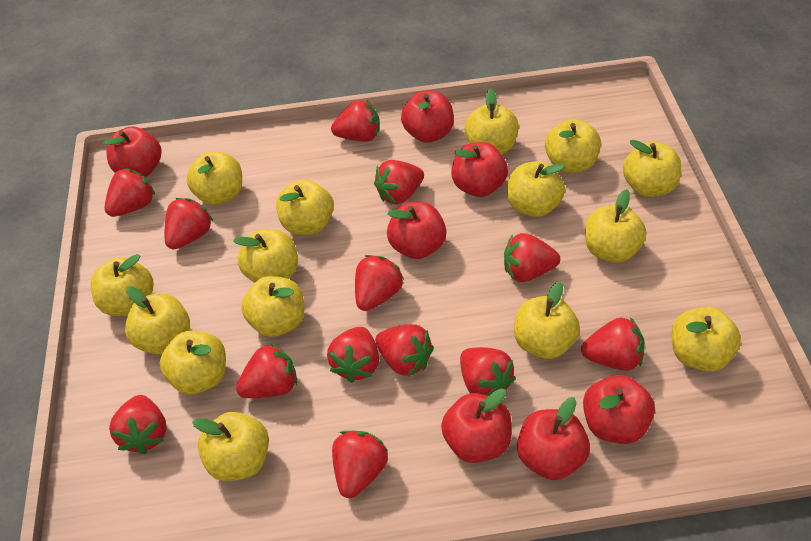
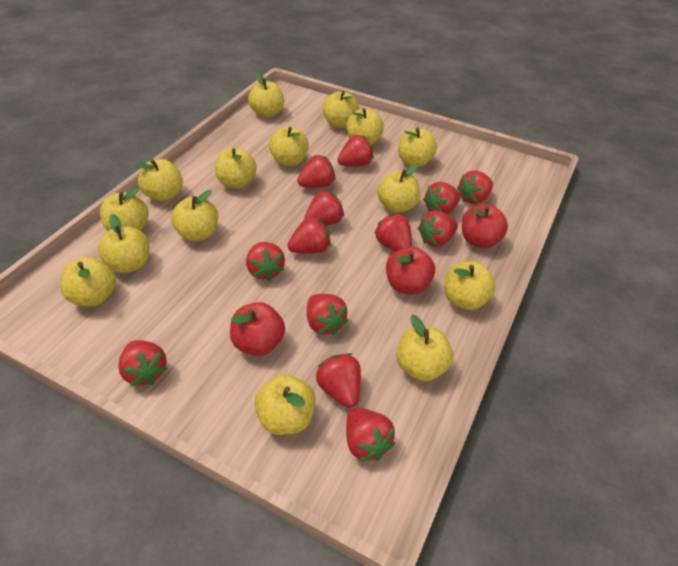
red apple: [104,126,162,177] [387,202,446,259] [401,90,454,143] [441,389,512,463] [451,142,508,197] [517,397,590,480] [583,375,655,444] = 7 -> [230,302,285,356] [386,247,435,295] [462,204,508,248] = 3

